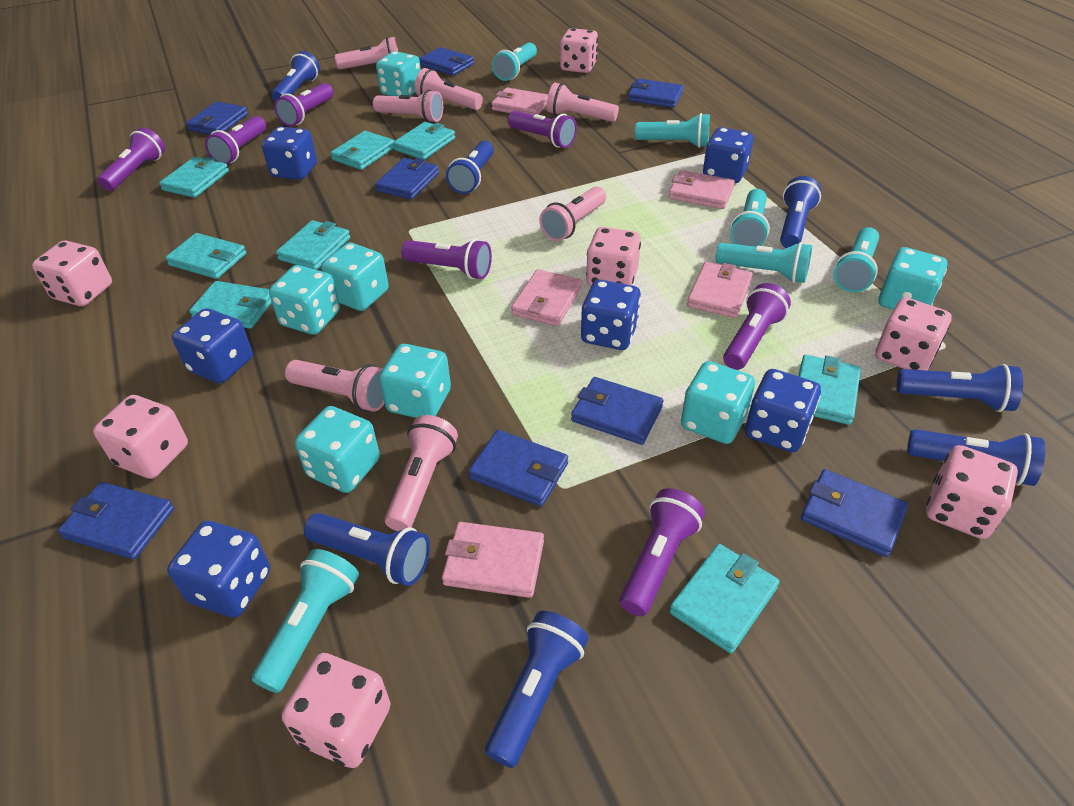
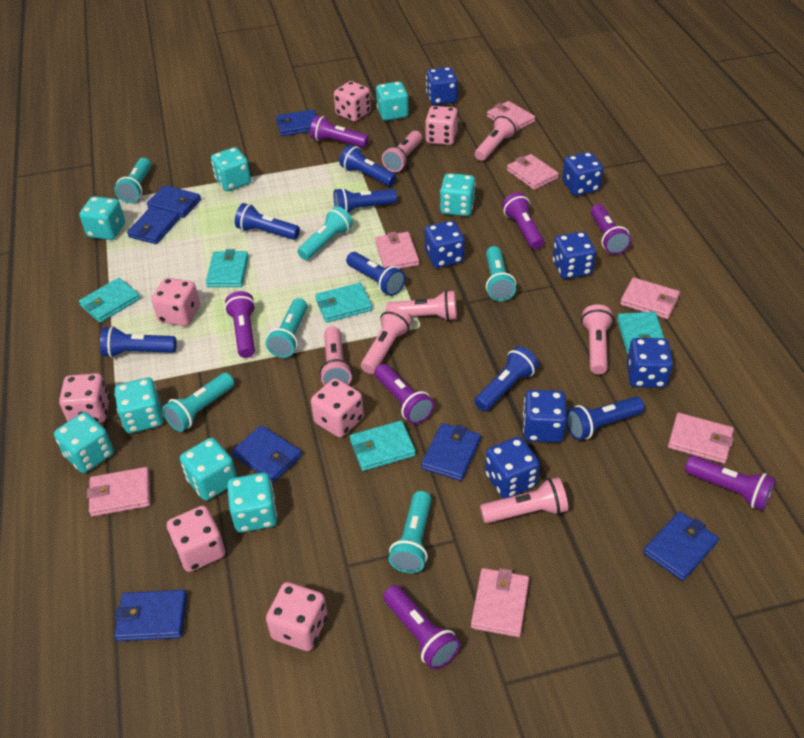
blue dice: [167,521,270,618] [172,308,253,383] [262,127,317,180] [581,280,641,350] [703,127,754,183] [745,369,821,452] = 6 -> [425,221,465,268] [426,67,458,105] [485,437,540,498] [523,390,567,443] [553,231,596,279] [562,152,603,196] [627,338,673,388] = 7
blue wallet: [58,482,174,559] [186,102,248,134] [375,158,439,200] [419,47,474,76] [468,430,568,506] [571,377,664,445] [628,79,684,108] [801,469,908,557] = 8 -> [114,590,187,641] [127,206,180,244] [147,185,201,218] [232,425,302,483] [276,109,316,136] [421,423,481,481] [643,511,719,581] = 7
pink wallet: [442,522,544,598] [491,87,548,115] [511,269,582,326] [669,170,735,209] [687,262,753,318] = 5 -> [87,467,150,517] [375,231,419,269] [471,568,529,637] [487,101,536,131] [507,154,559,190] [620,277,680,319] [668,413,734,464] = 7
turquoise dice: [269,265,340,335] [295,406,380,493] [321,243,389,311] [376,51,421,96] [379,344,451,418] [681,361,755,444] [879,247,947,310] = 7 -> [54,412,114,473] [79,196,125,240] [115,378,163,433] [180,437,237,501] [211,147,251,191] [227,473,277,533] [376,81,409,121] [440,173,476,216] = 8
turquoise wallet: [159,157,229,198] [165,233,246,279] [189,281,272,329] [276,220,350,270] [330,131,394,170] [393,122,455,160] [669,544,780,653] [798,355,861,425] = 8 -> [79,278,140,323] [206,249,249,287] [315,283,372,323] [350,421,416,471] [617,312,665,354] = 5

